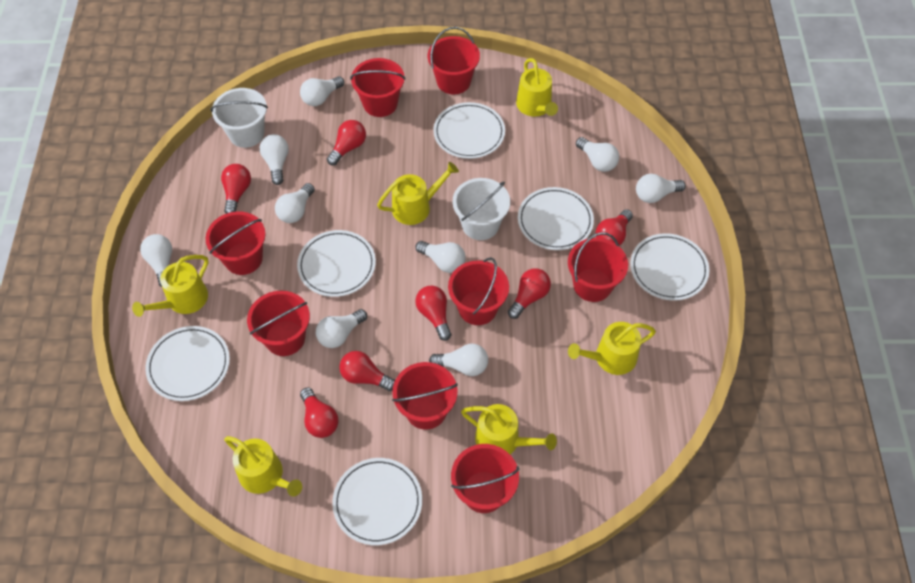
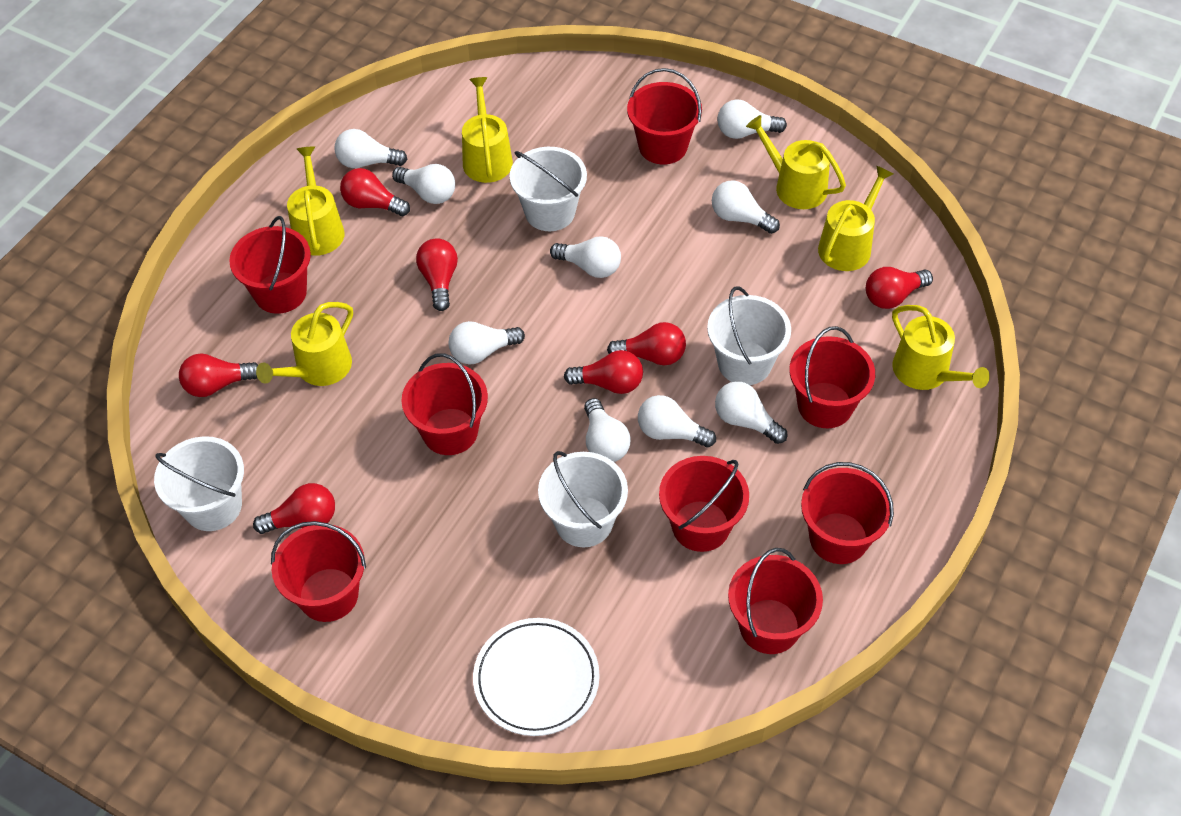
white bucket: [210,88,268,148] [453,178,510,240] = 2 -> [154,436,244,531] [509,147,587,231] [538,451,628,547] [707,287,791,385] = 4
white plate: [145,326,230,401] [297,230,376,297] [332,458,422,545] [433,102,505,159] [518,187,594,250] [630,233,710,301] = 6 -> [473,618,600,736] = 1

